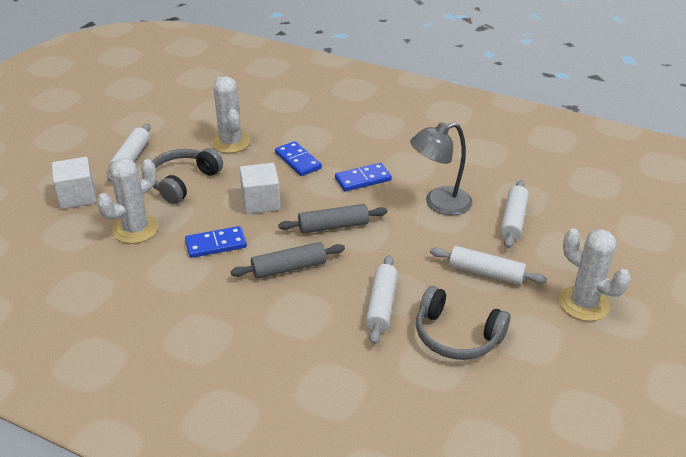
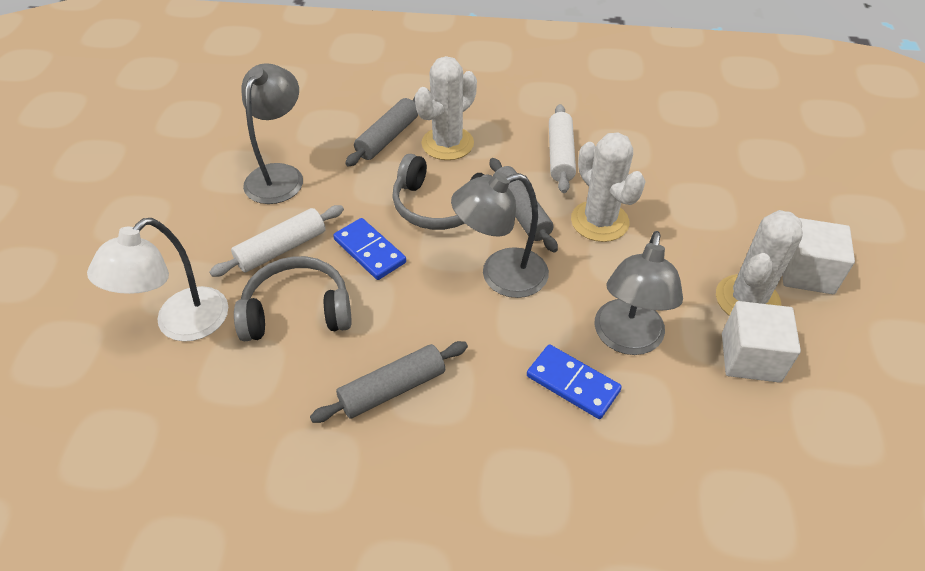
blue domino: [185,226,247,258] [275,141,322,176] [335,163,392,192] = 3 -> [333,218,406,280] [527,344,622,419] = 2
grey lamp: [410,122,472,215] = 1 -> [242,63,303,204] [451,172,549,298] [595,231,683,355] = 3
grey rolling pin: [231,242,345,279] [278,204,387,233] = 2 -> [310,341,468,423] [345,97,418,167] [490,158,558,253] = 3
white lamp: none = 0 -> [87,218,228,341] = 1
white rolling pin: [107,124,150,182] [365,255,398,344] [430,246,547,285] [500,180,529,248] = 4 -> [209,205,344,277] [549,104,576,193] = 2

